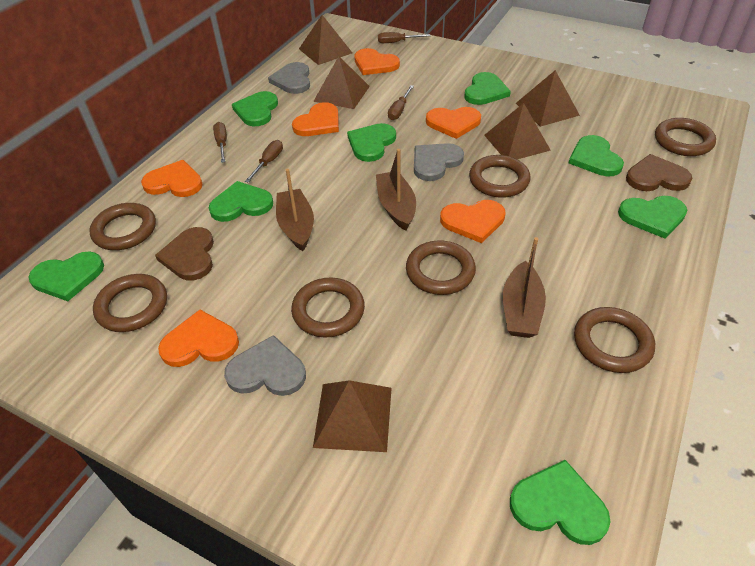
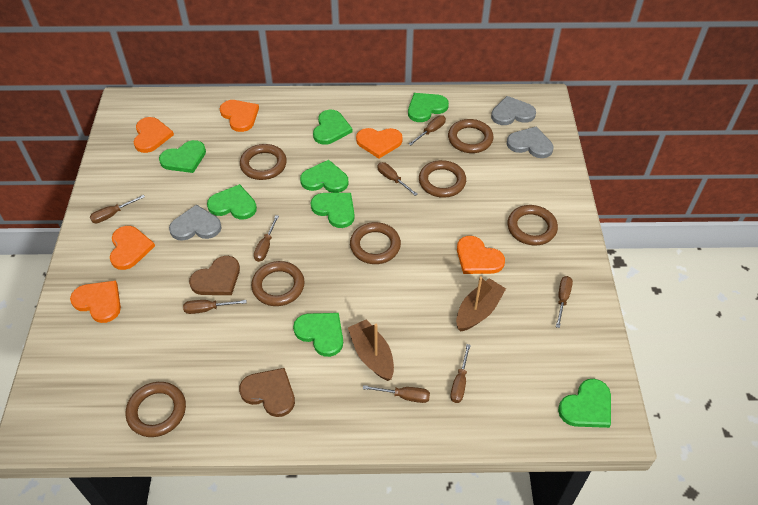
brown boat: [276,169,314,251] [376,149,416,231] [503,237,546,338] = 3 -> [348,319,394,381] [456,276,506,332] = 2
brown pyramid: [299,15,352,65] [313,56,370,109] [313,380,392,452] [484,103,551,159] [516,70,580,127] = 5 -> none = 0
brown screwdriver: [213,122,227,163] [245,140,283,183] [378,32,430,43] [388,85,414,120] = 4 -> [90,195,145,224] [183,300,247,314] [254,215,279,262] [363,385,430,403] [377,162,418,196] [409,115,446,145] [450,344,471,403] [556,276,573,328] = 8

